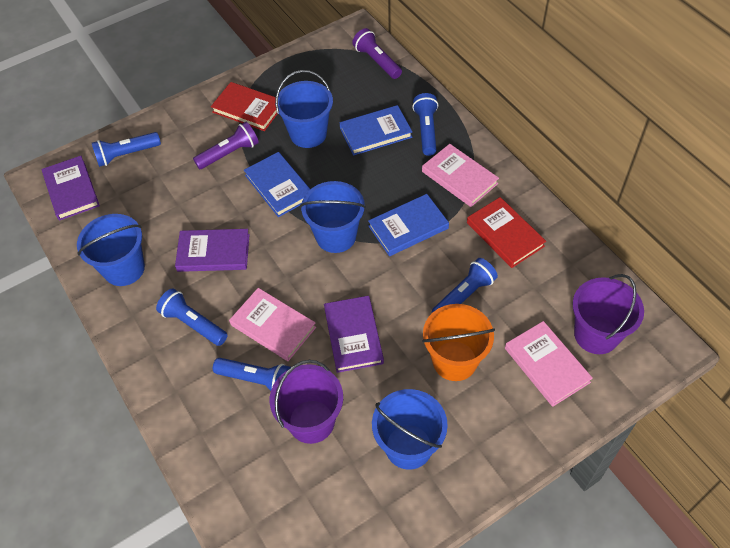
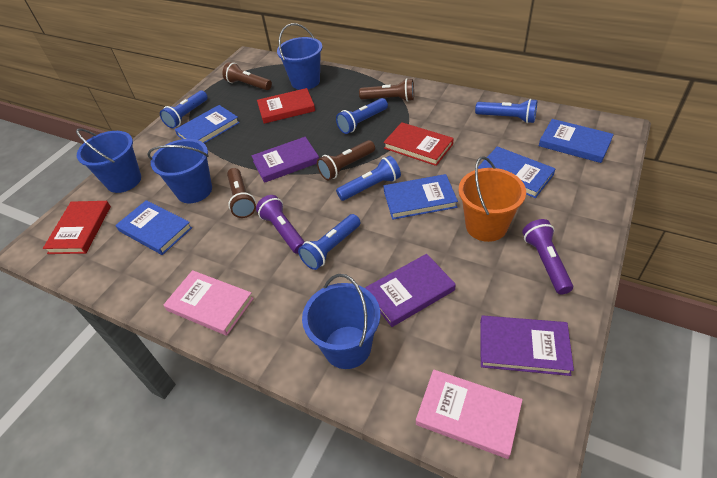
blue book: [244,152,310,217] [340,105,412,156] [368,194,449,256] = 3 -> [115,200,192,255] [175,105,240,143] [384,174,458,220] [478,146,555,198] [539,119,614,163] = 5
brown flashlight: none = 0 -> [222,62,272,90] [227,168,256,218] [317,140,375,180] [359,78,414,102] = 4
pink book: [229,288,316,361] [422,144,499,207] [505,321,593,407] = 3 -> [163,270,254,336] [416,369,523,459] = 2
purple bucket: [270,360,343,444] [573,274,644,354] = 2 -> none = 0
red book: [211,82,277,131] [467,197,546,268] = 2 -> [43,201,111,254] [257,88,315,124] [383,122,454,166] = 3

